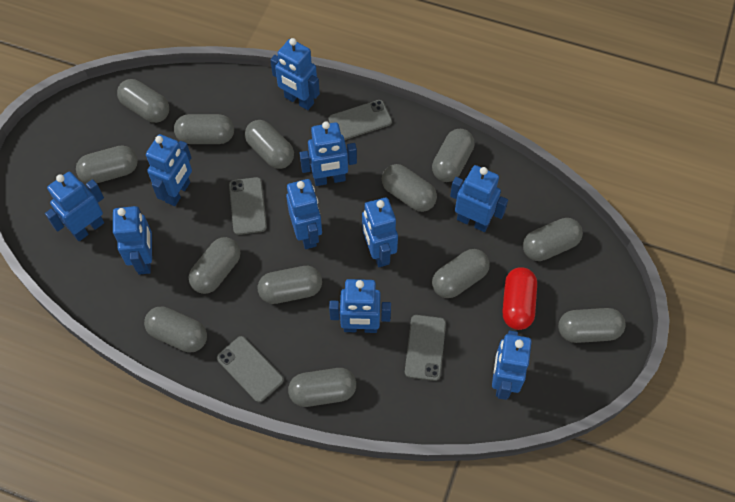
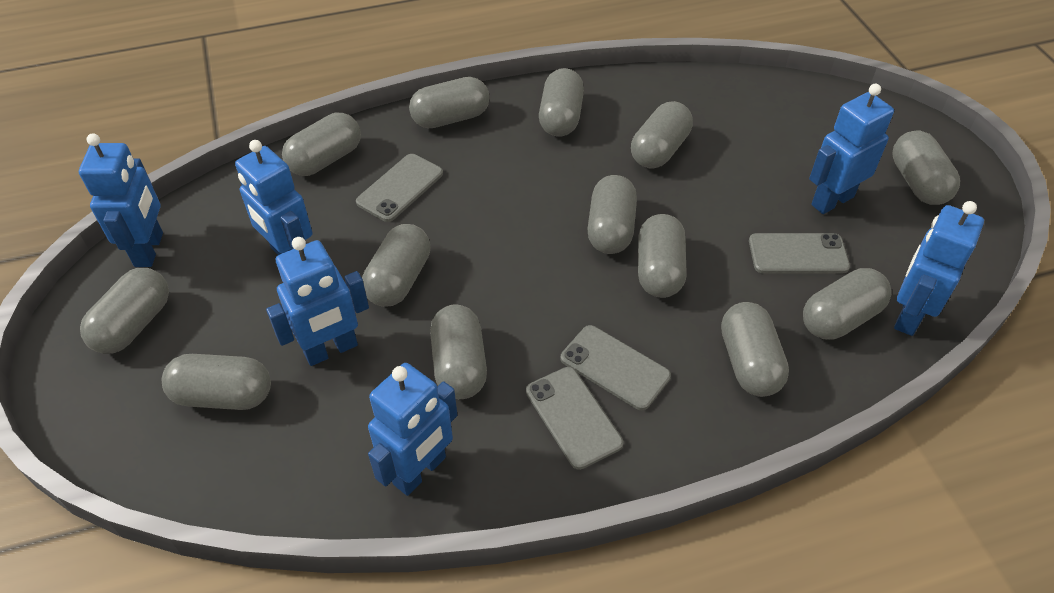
blue robot: [45,172,104,241] [113,206,152,275] [146,134,192,206] [270,38,320,110] [286,179,322,249] [300,121,357,186] [329,279,391,333] [362,197,398,267] [450,165,508,232] [492,330,532,400] = 10 -> [79,133,163,267] [235,140,313,255] [266,237,369,366] [368,363,458,496] [809,84,894,214] [894,201,984,336] = 6
red capsule: [502,267,537,330] = 1 -> none = 0

